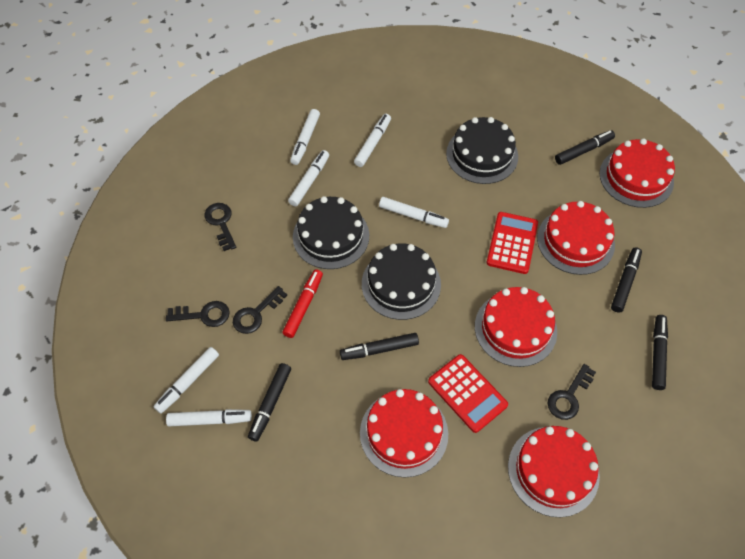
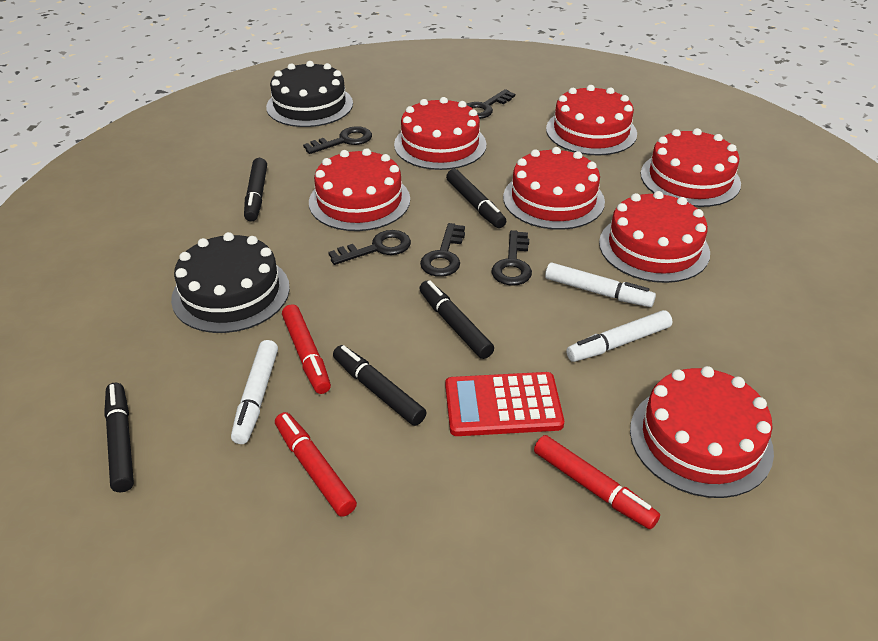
black cake: [293,196,369,269] [362,244,441,320] [446,117,518,184] = 3 -> [171,232,290,333] [266,61,353,127] = 2
black key: [166,301,230,327] [204,203,236,251] [233,286,287,334] [548,364,596,420] = 4 -> [303,126,372,154] [328,230,411,265] [420,223,465,277] [467,89,515,119] [491,230,532,286] = 5
red cake: [360,389,448,478] [475,287,557,367] [508,426,600,517] [537,201,615,275] [599,139,675,208] = 5 -> [309,148,410,231] [394,97,487,170] [503,147,605,230] [546,85,637,155] [599,191,710,283] [630,366,774,498] [641,128,741,207] = 7
red calculator: [428,354,508,433] [487,212,538,274] = 2 -> [445,372,564,436] = 1
red marker: [282,269,323,338] = 1 -> [275,412,357,517] [282,304,331,394] [534,435,660,530] = 3
white marker: [153,347,219,414] [166,409,252,426] [288,150,329,207] [290,109,320,165] [354,114,391,167] [379,197,449,228] = 6 -> [231,340,278,444] [545,263,656,307] [566,310,672,362] = 3

